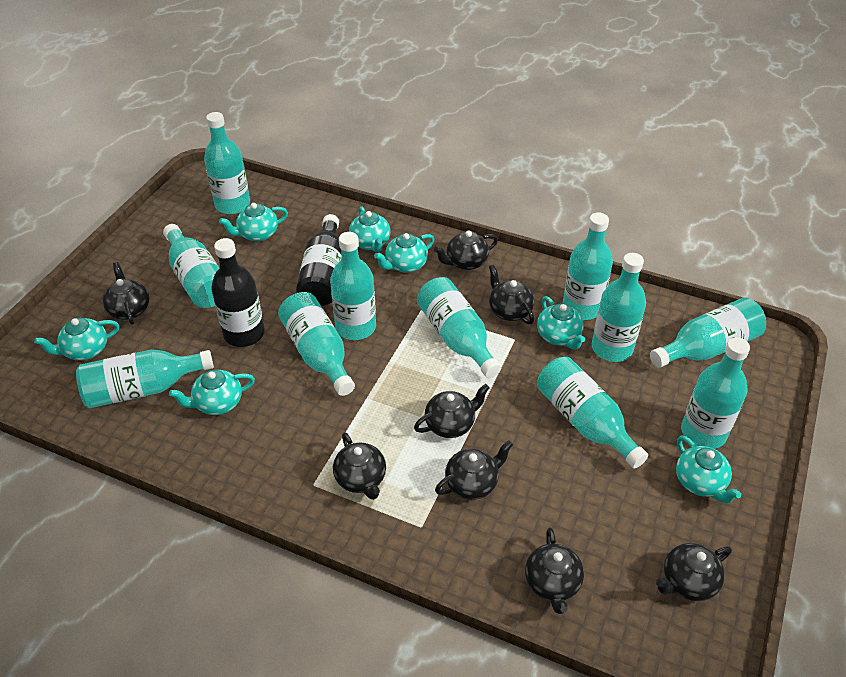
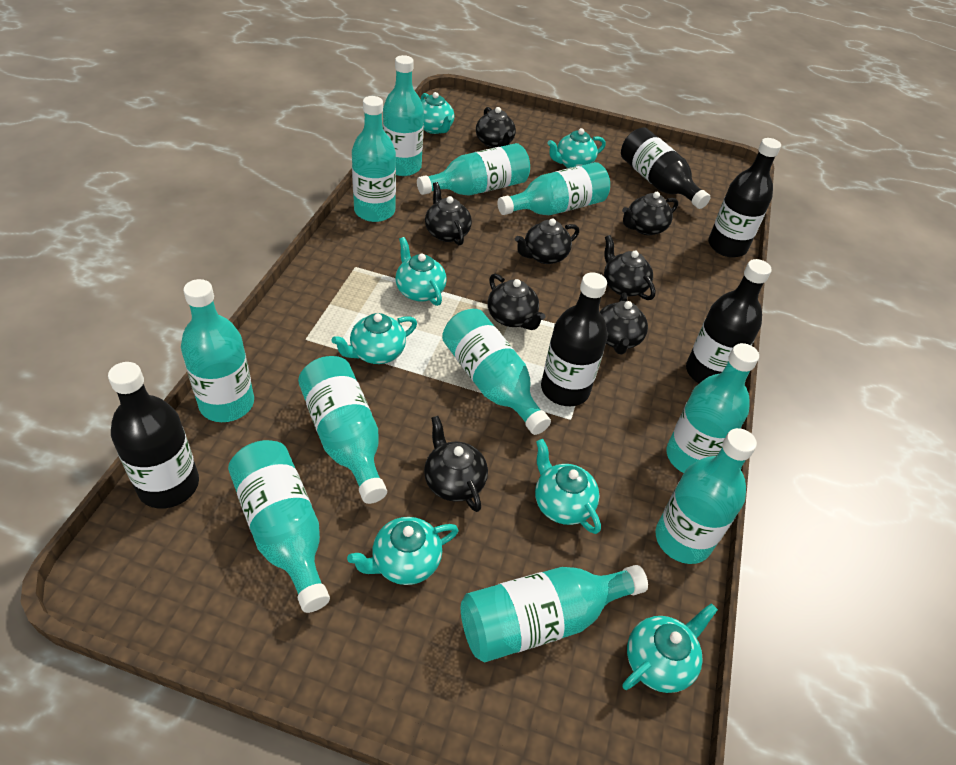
black bottle: [211,238,265,347] [296,214,341,306] = 2 -> [108,362,199,509] [541,272,608,406] [621,128,711,209] [686,259,772,383] [708,138,781,257] = 5

